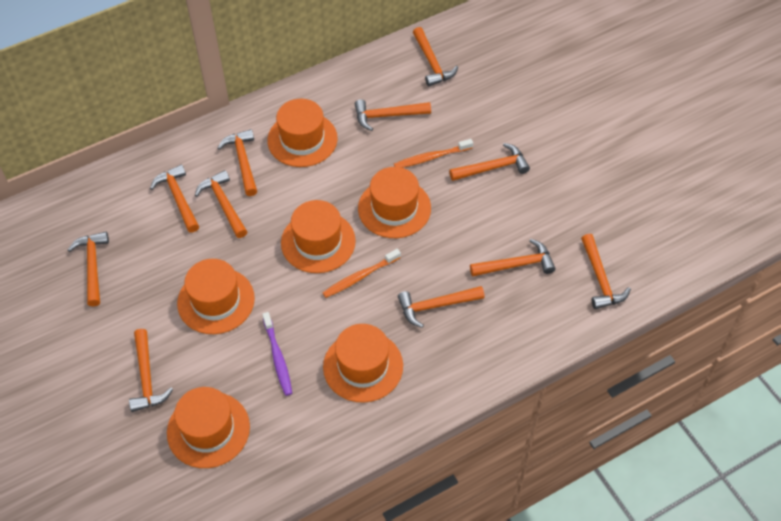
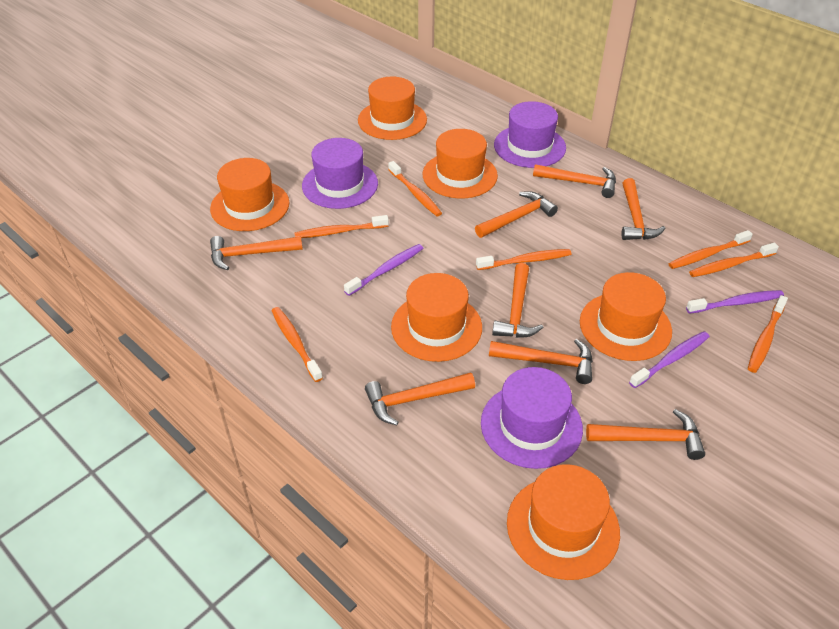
orange hammer: [68,232,109,307] [129,329,173,412] [150,164,199,233] [195,170,247,238] [218,129,257,196] [355,99,431,131] [398,286,485,328] [413,27,458,86] [449,143,530,181] [470,239,556,277] [581,234,631,309] = 11 -> [210,236,303,270] [365,373,475,426] [475,191,558,238] [489,339,593,384] [492,263,544,338] [533,164,616,198] [586,409,705,460] [622,178,666,240] = 8
orange toothbrush: [323,249,401,298] [394,139,473,168] = 2 -> [271,307,323,382] [294,215,389,238] [388,161,442,216] [476,249,571,270] [669,230,753,269] [689,243,779,277] [748,295,788,373] = 7
purple hat: none = 0 -> [302,138,378,209] [481,367,583,469] [494,101,566,168] = 3
purple toothbrush: [262,312,292,396] = 1 -> [344,244,423,296] [629,331,710,388] [686,290,784,314] = 3

